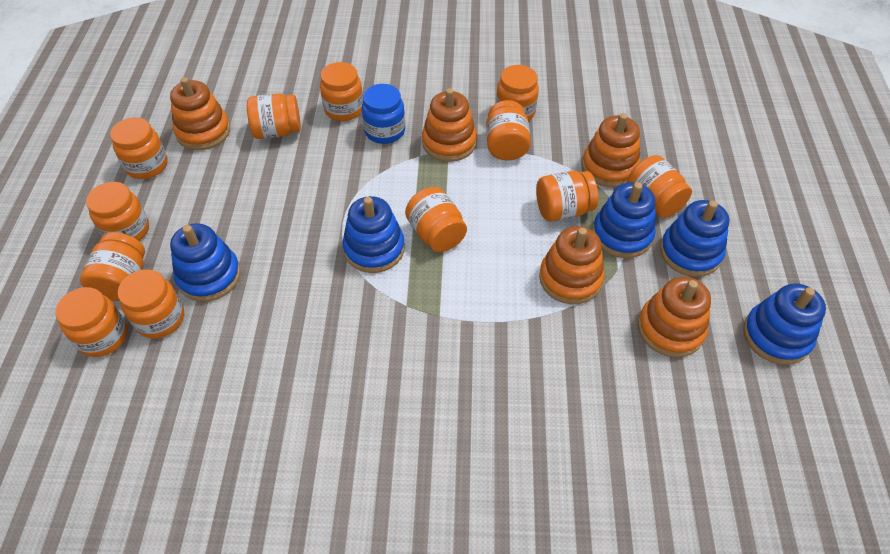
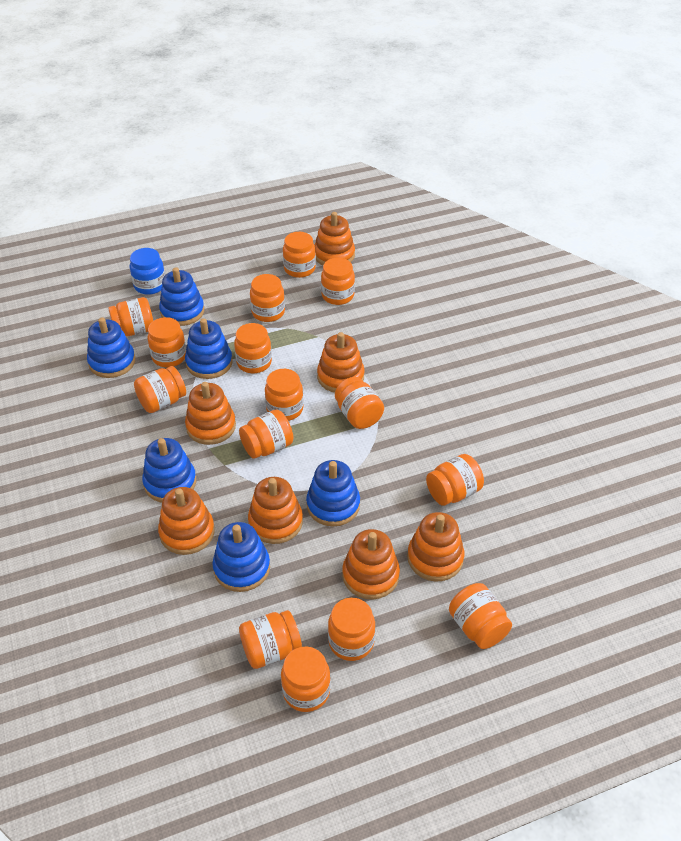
blue stacking toy: [170,223,241,302] [342,196,405,273] [592,182,656,258] [660,200,729,277] [743,284,826,365] = 5 -> [87,317,135,378] [142,438,196,502] [159,267,204,326] [185,318,233,379] [212,522,270,592] [306,460,360,526] = 6
orange jar: [55,287,128,357] [80,232,145,301] [86,182,149,241] [110,117,168,179] [118,269,184,338] [247,93,301,139] [320,62,363,121] [405,187,467,252] [486,100,531,160] [496,65,539,121] [536,171,598,222] [627,155,692,218] = 12 -> [108,297,153,336] [134,366,186,413] [148,317,186,367] [234,323,272,373] [239,409,293,459] [239,610,302,669] [250,274,285,322] [265,369,304,421] [281,646,331,712] [283,232,316,278] [321,258,355,305] [328,598,375,661] [335,377,384,429] [426,454,484,506] [449,583,512,649] = 15
orange stacking toy: [170,77,230,150] [422,88,477,162] [539,226,604,304] [582,113,640,187] [638,276,711,357] = 5 -> [158,487,215,555] [185,382,236,445] [248,477,303,544] [315,212,355,265] [317,332,365,393] [342,529,400,599] [407,512,464,582] = 7

